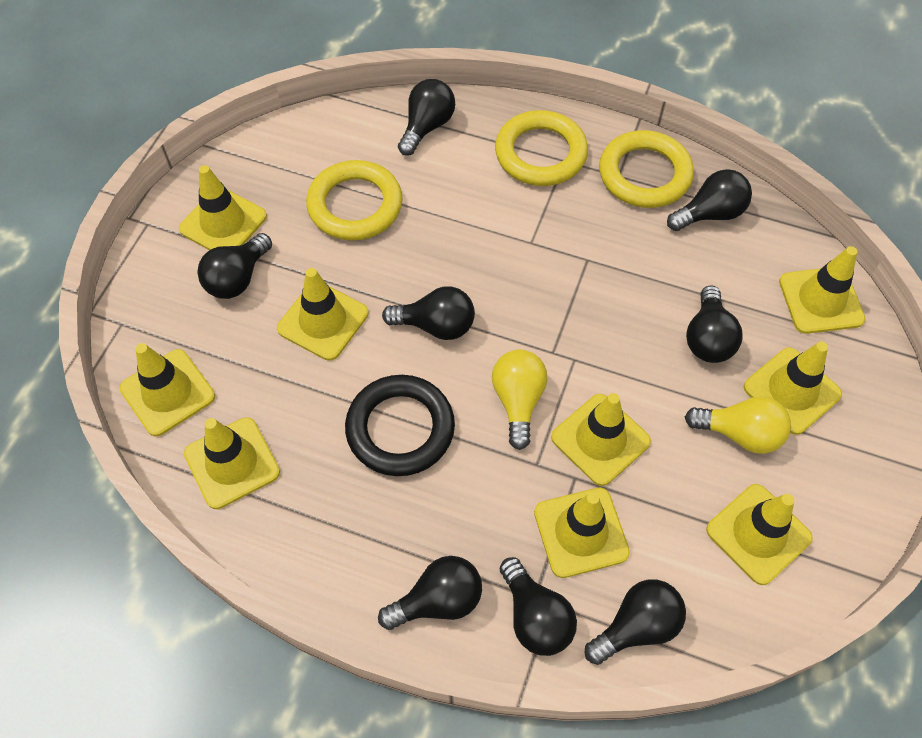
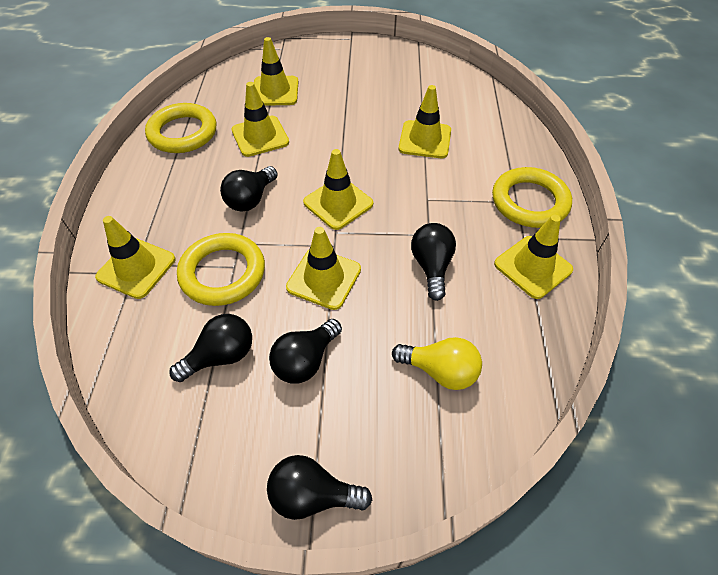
black light bulb: [198,233,272,299] [378,556,482,630] [382,286,475,340] [398,79,455,156] [500,557,577,656] [585,579,686,665] [667,169,752,231] [686,286,743,363] = 8 -> [169,314,252,382] [220,166,278,212] [267,455,372,520] [269,319,342,383] [411,223,456,301] = 5
black ring: [345,375,455,476] = 1 -> none = 0
yellow light bulb: [492,350,547,450] [685,396,791,454] = 2 -> [392,337,482,390] = 1
yellow traffic cone: [120,343,215,436] [179,165,267,250] [184,417,280,509] [277,268,369,361] [534,488,630,578] [551,393,651,486] [706,484,813,585] [744,342,842,435] [779,246,865,334] = 9 -> [95,216,176,299] [232,82,289,157] [254,37,298,106] [286,227,361,310] [303,149,373,230] [399,85,451,158] [494,215,573,299] = 7

